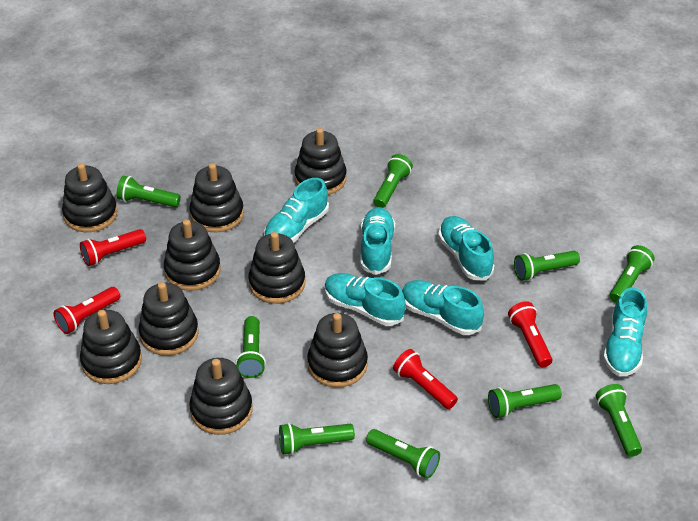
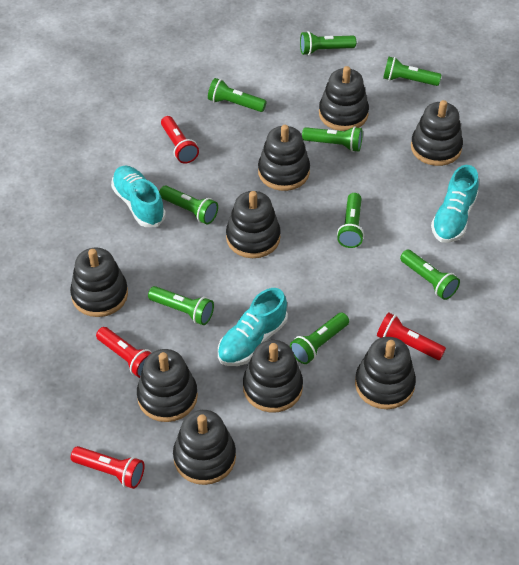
turquoise shoe: [264,178,329,243] [324,273,406,326] [360,207,395,275] [402,280,484,335] [438,216,495,281] [603,288,647,377] = 6 -> [111,166,166,227] [218,288,288,366] [431,165,479,243] = 3

